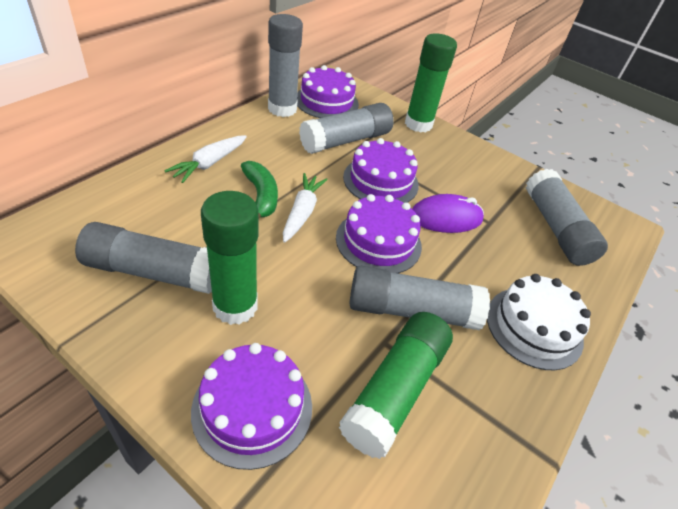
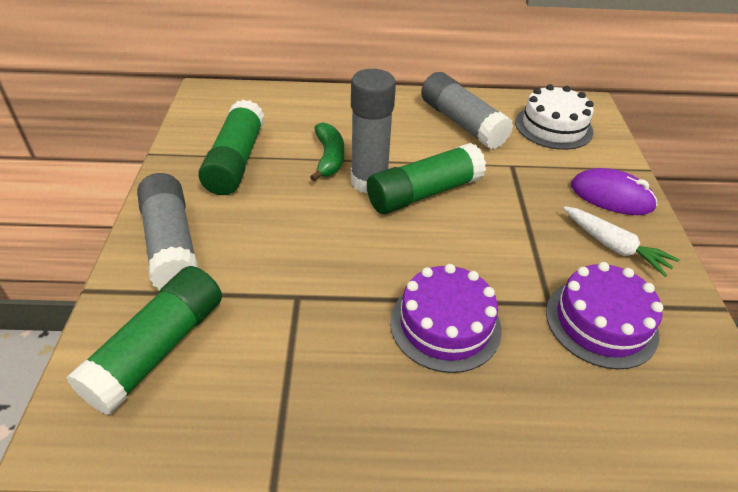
grey glue stick: [75,222,212,294] [268,14,303,117] [299,103,394,154] [349,266,490,330] [526,169,608,266] = 5 -> [137,173,199,290] [351,69,396,194] [421,72,513,149] = 3
purple cake: [191,343,312,470] [297,65,359,118] [336,194,422,273] [343,138,419,203] = 4 -> [390,264,502,373] [546,262,663,370] = 2
white carrot: [165,135,247,183] [283,173,328,243] = 2 -> [563,206,679,277] = 1

